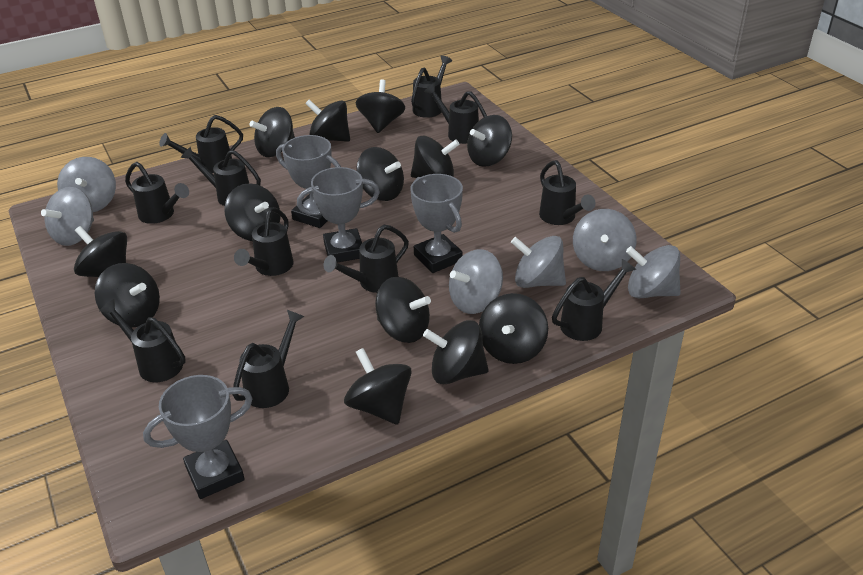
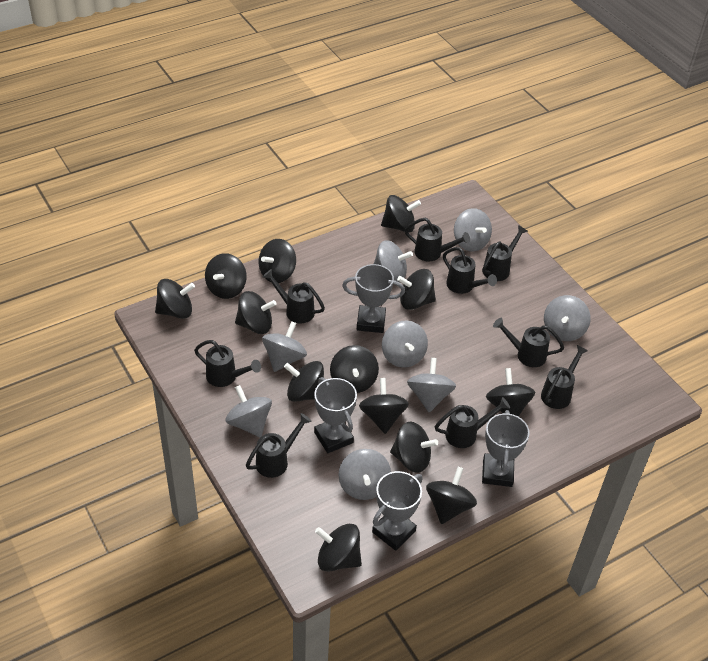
black watering can: [99,299,186,382] [125,162,189,224] [159,115,243,173] [181,147,261,206] [232,310,305,408] [234,207,294,276] [324,225,409,293] [411,55,452,118] [424,83,487,144] [539,160,596,225] [552,259,636,341] = 11 -> [194,340,261,387] [246,413,312,478] [263,269,325,323] [405,218,470,262] [435,397,510,448] [443,247,497,294] [482,225,528,281] [493,318,564,367] [541,345,588,409] = 9
grey spinning top: [41,187,94,246] [57,157,116,212] [449,249,503,314] [511,236,566,288] [573,209,637,271] [626,245,681,298] = 6 -> [225,385,272,437] [262,321,307,372] [338,449,391,500] [374,240,413,282] [382,321,428,368] [407,358,456,412] [454,208,492,251] [544,295,591,341] = 8

